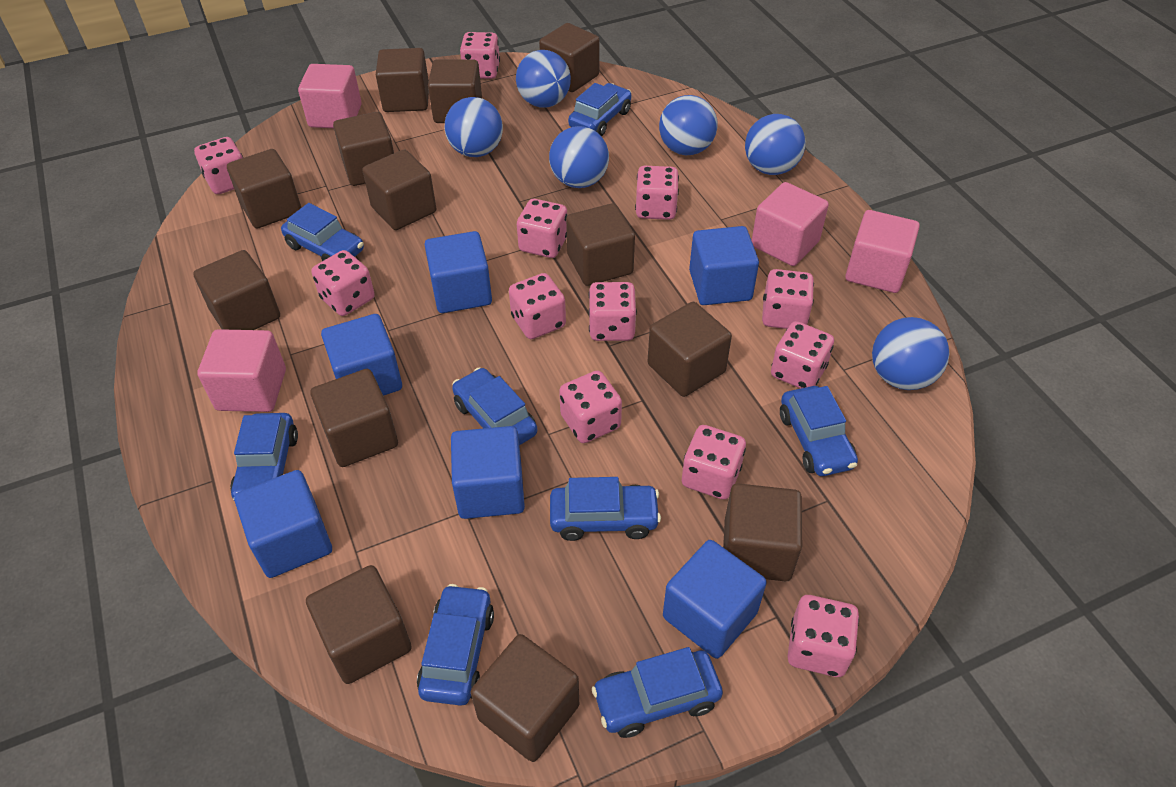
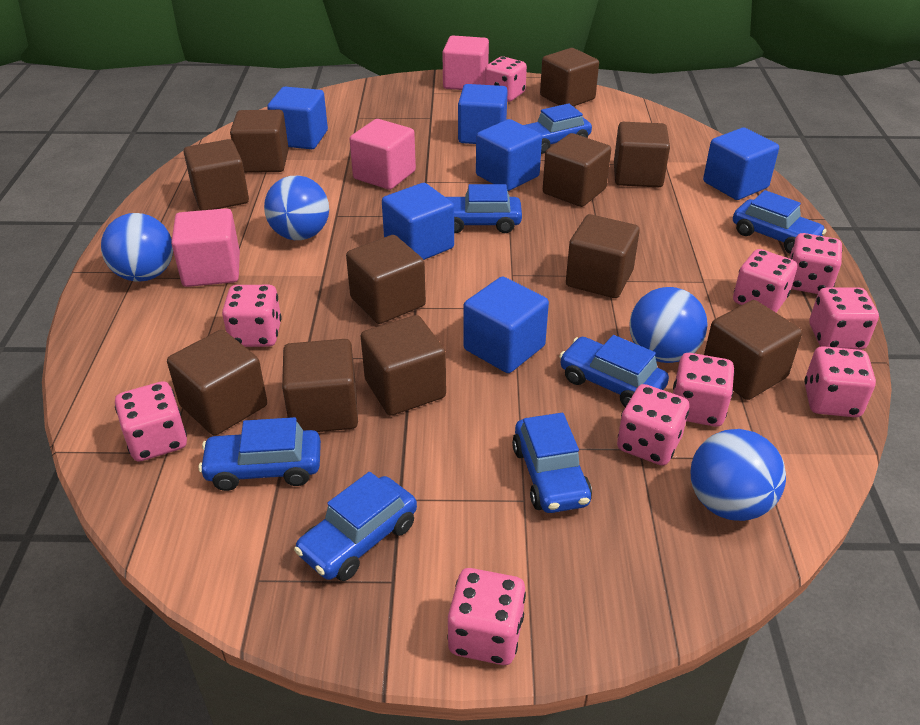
blue ball: [445,97,503,157] [516,50,571,107] [549,126,609,188] [659,95,717,155] [745,114,805,175] [872,317,949,390] = 6 -> [101,213,173,282] [264,176,329,240] [630,287,708,363] [691,429,786,521] = 4
blue car: [230,413,298,500] [281,203,364,261] [417,584,494,706] [452,367,537,445] [550,477,661,541] [568,83,631,136] [592,647,723,738] [780,386,858,476] = 8 -> [198,417,321,491] [294,472,417,581] [446,184,522,233] [512,413,592,513] [524,103,592,154] [559,335,669,407] [733,190,826,254] = 7
brown cube: [193,250,280,330] [227,149,302,228] [306,565,412,684] [310,369,398,467] [333,112,394,186] [362,149,437,230] [376,48,429,112] [428,59,482,123] [471,634,579,762] [539,23,599,92] [566,203,635,286] [647,302,732,397] [723,483,802,582] = 13 -> [167,330,267,436] [184,139,249,211] [230,110,289,173] [282,339,358,432] [346,235,426,324] [361,315,446,416] [540,48,599,107] [543,133,611,207] [566,214,640,298] [614,122,670,187] [704,300,802,400] = 11
pink cube: [197,329,286,412] [298,64,362,128] [752,182,829,266] [845,210,920,293] = 4 -> [171,208,240,287] [350,119,416,190] [442,36,489,90] = 3
pink dice: [194,137,243,194] [311,250,375,316] [460,32,500,79] [509,273,566,339] [517,199,567,258] [559,370,622,443] [589,282,637,341] [635,166,679,220] [682,425,746,500] [762,269,814,329] [771,321,834,389] [788,595,859,677] = 12 -> [115,381,187,462] [222,285,282,347] [447,568,526,665] [485,56,527,102] [617,384,689,465] [673,353,735,427] [733,249,797,312] [789,233,842,294] [804,346,876,417] [810,287,879,350] = 10

